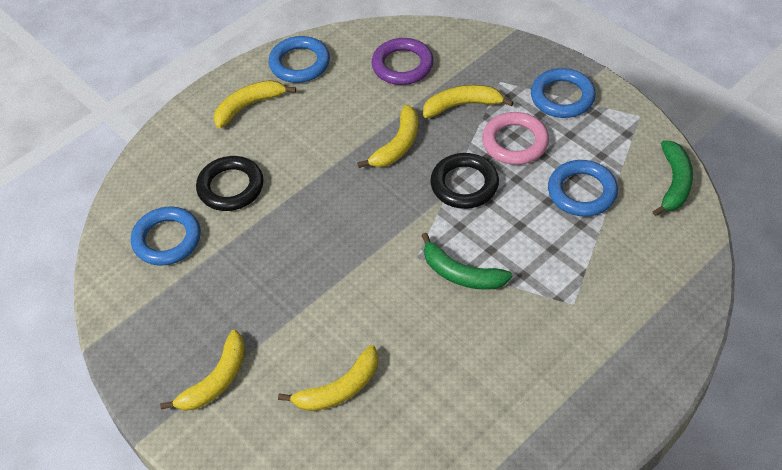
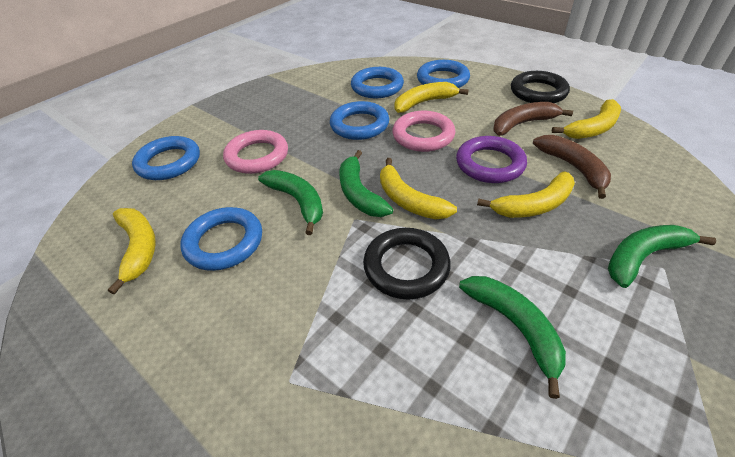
blue ring: [131,206,201,266] [269,36,330,83] [531,68,596,118] [548,160,618,217] = 4 -> [132,136,200,180] [180,207,262,271] [330,101,389,140] [351,67,404,98] [417,60,470,88] = 5
brown banana: none = 0 -> [493,102,573,136] [533,135,611,199] = 2
green banana: [421,233,512,290] [652,140,693,216] = 2 -> [258,170,323,235] [340,150,393,217] [459,276,566,399] [608,225,716,288] = 4
pink ring: [482,112,549,165] = 1 -> [223,130,288,174] [392,111,456,152] = 2

